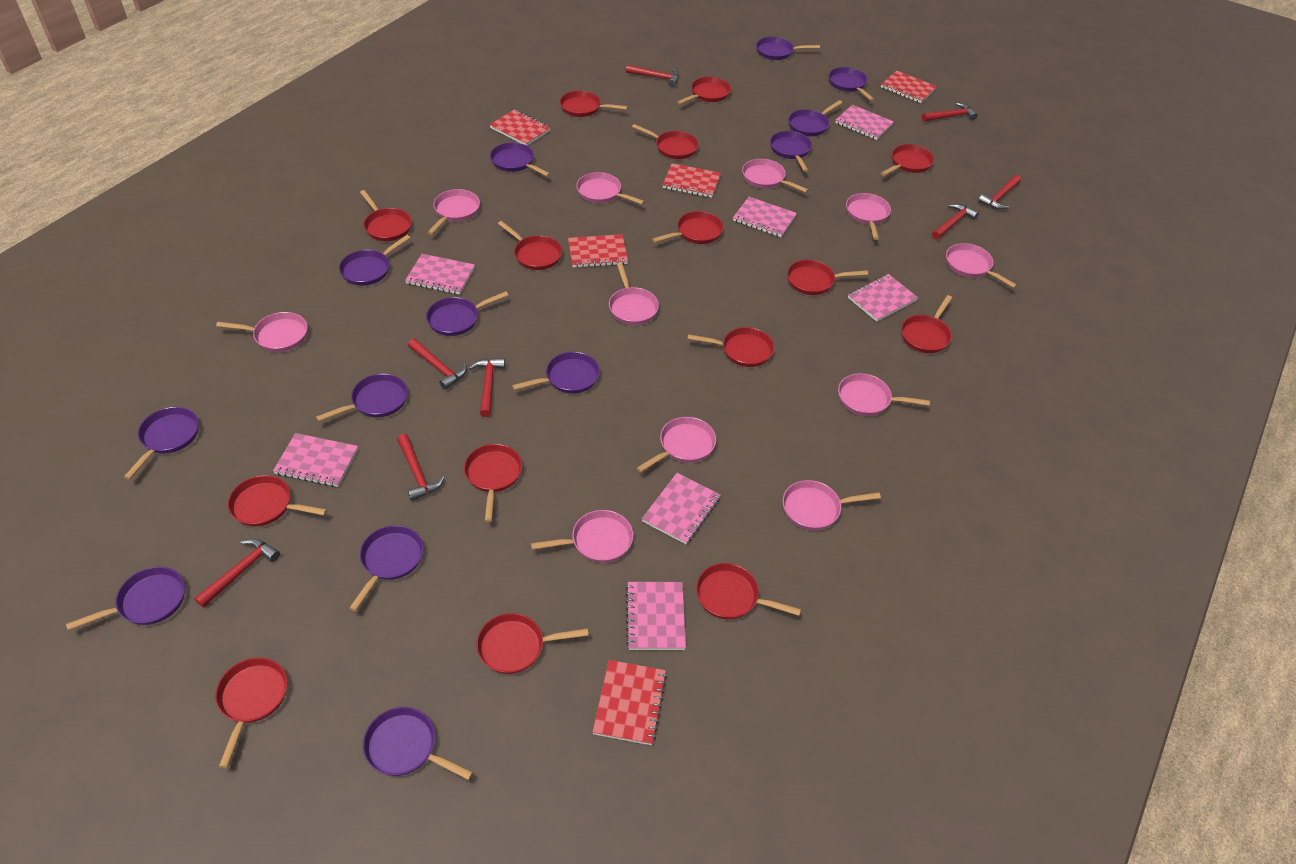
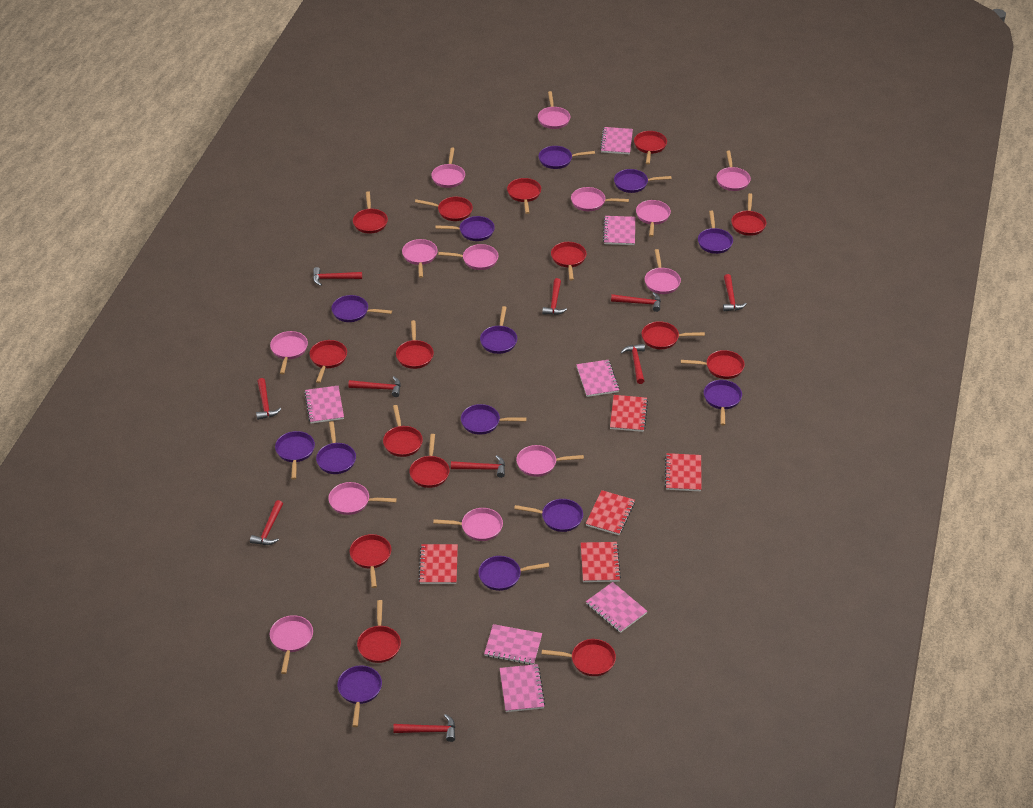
pink pan: [216,312,308,352] [428,189,480,234] [531,510,633,563] [576,172,645,205] [609,262,659,325] [637,417,716,472] [742,159,809,193] [783,480,881,530] [838,373,930,416] [846,193,891,240] [946,243,1017,288] = 11 -> [270,331,308,374] [270,615,313,674] [328,482,397,515] [402,239,438,278] [431,148,465,188] [433,508,503,541] [438,244,498,270] [516,445,584,477] [538,91,570,129] [571,187,629,211] [636,200,671,237] [645,249,681,294] [716,151,751,191] = 13
red hammer: [194,538,280,608] [397,434,445,501] [408,339,467,390] [469,358,505,417] [626,65,679,87] [922,103,978,122] [932,204,979,240] [978,175,1021,210] = 8 -> [250,500,283,545] [256,378,281,420] [313,267,362,286] [348,376,401,397] [393,714,455,742] [451,455,505,478] [542,278,567,315] [611,292,661,312] [621,344,645,384] [723,274,747,311] = 10

